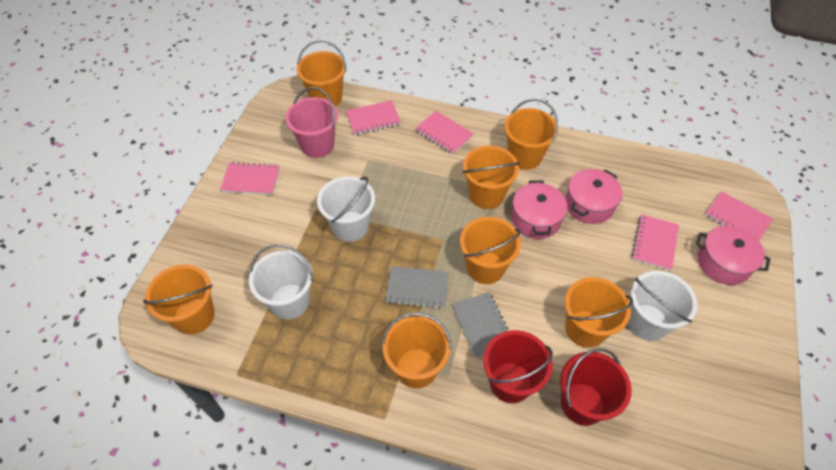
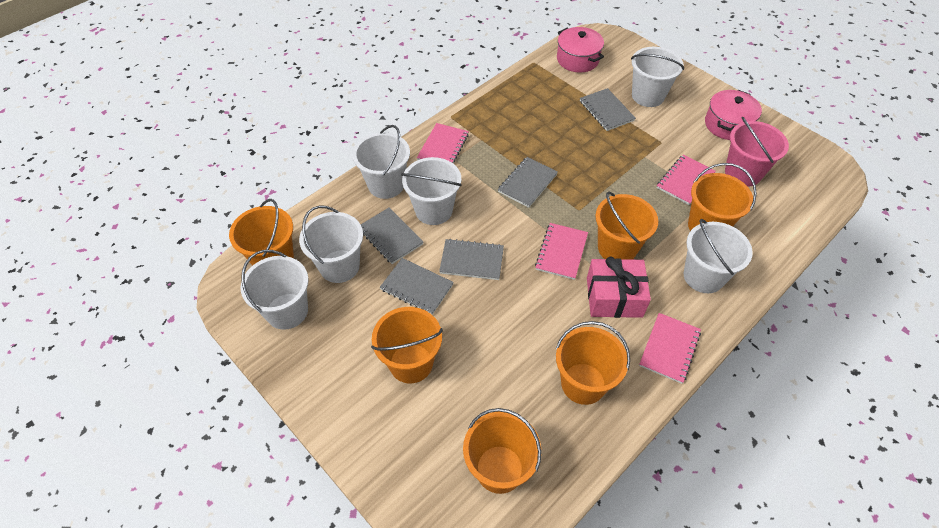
grey notebook: [385,266,449,309] [452,292,508,358] = 2 -> [361,207,423,264] [380,258,454,315] [439,239,504,280] [498,157,558,208] [580,88,636,131] = 5
orange bucket: [143,265,215,334] [296,40,346,106] [382,312,452,389] [460,217,521,284] [463,146,520,209] [504,99,558,170] [565,277,633,348] = 7 -> [229,199,294,266] [371,307,443,383] [463,408,541,494] [556,321,630,405] [595,192,658,260] [688,163,757,231] = 6
pink gift: none = 0 -> [587,257,651,318] = 1
pink notebook: [220,162,280,195] [346,100,401,135] [415,111,474,154] [631,214,679,271] [705,191,773,241] = 5 -> [417,123,469,163] [535,223,588,280] [639,313,701,384] [657,155,716,205] = 4
pink pot: [511,180,567,239] [565,169,622,224] [696,225,771,285] = 3 -> [557,27,604,73] [705,90,762,140] = 2
red bucket: [483,330,553,403] [560,348,632,426] = 2 -> none = 0
white bucket: [249,244,313,319] [317,177,375,242] [628,271,698,341] = 3 -> [241,250,309,330] [299,206,363,283] [352,125,410,199] [401,157,462,225] [631,47,684,107] [683,219,753,293] = 6

